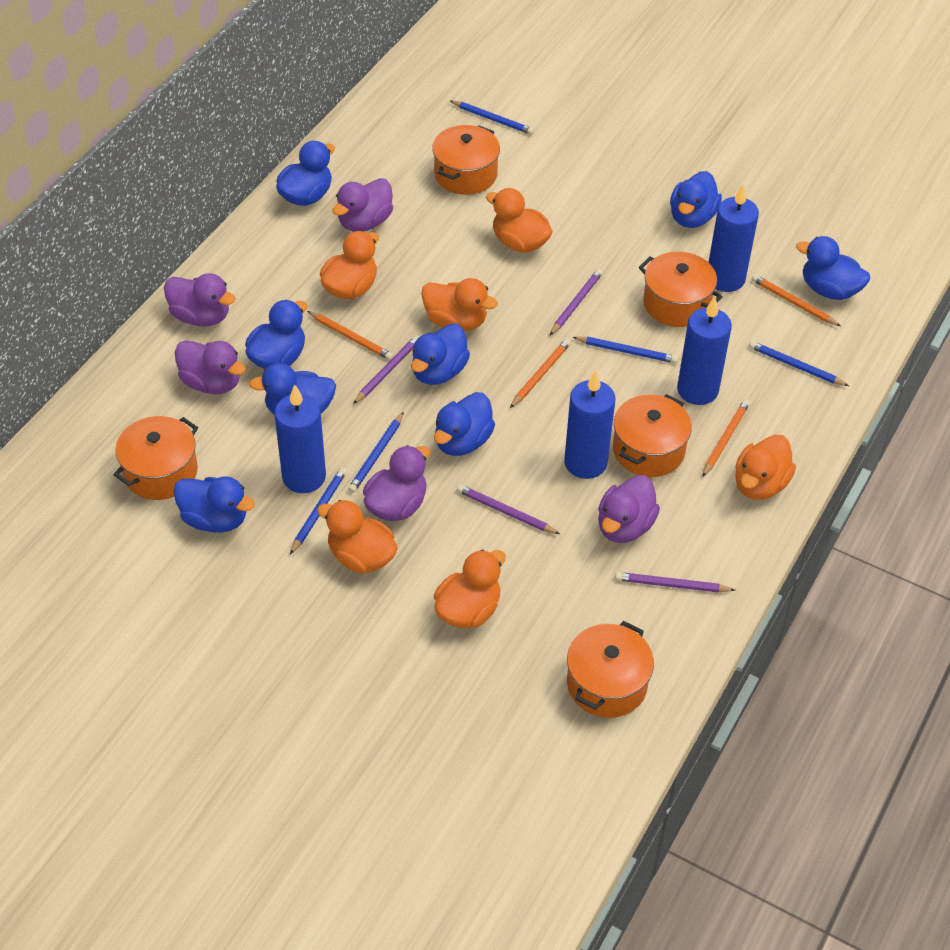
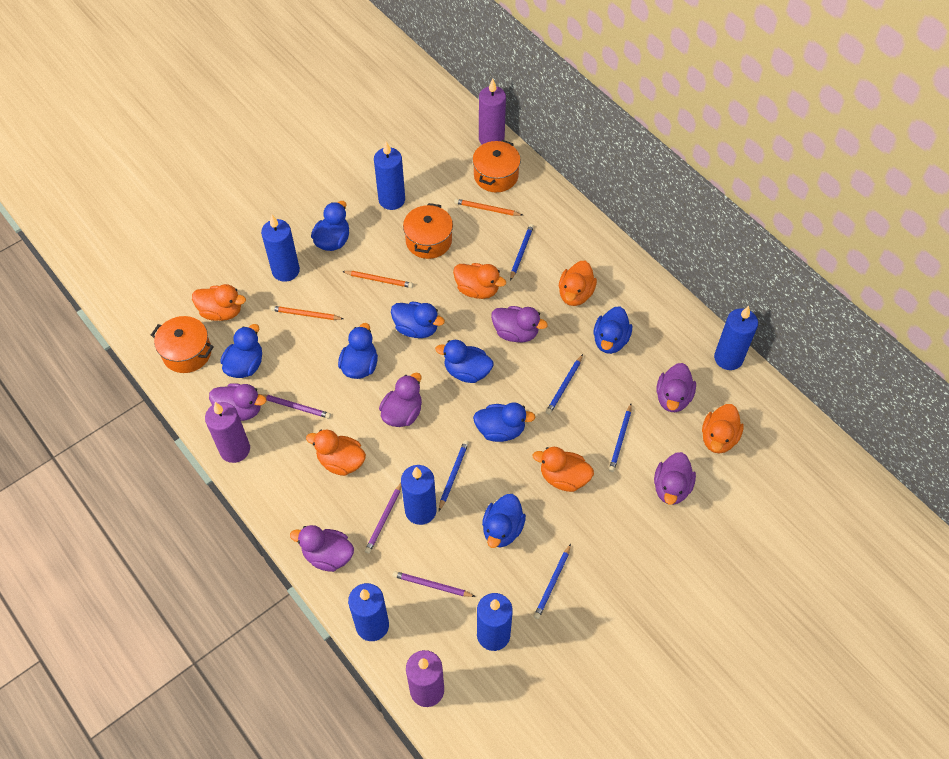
blue candle: [274,384,326,493] [564,370,615,479] [677,296,732,405] [708,183,759,292] = 4 -> [261,215,300,282] [348,583,389,641] [374,141,405,210] [401,465,437,525] [477,593,513,651] [714,306,758,370] = 6
orange pencil: [307,311,393,360] [510,339,571,408] [702,399,750,477] [752,274,841,326] = 4 -> [271,306,344,320] [342,271,413,288] [454,199,522,216] = 3
orange pot: [113,416,198,500] [432,125,500,195] [567,621,654,718] [613,394,692,477] [639,252,723,327] = 5 -> [151,316,214,373] [403,203,453,259] [472,140,521,192] = 3
purple candle: none = 0 -> [205,402,250,463] [406,650,444,707] [479,79,506,145] = 3
purple duck: [164,273,236,327] [175,340,246,394] [332,178,393,232] [363,445,430,521] [598,475,660,543] = 5 -> [209,383,266,421] [290,525,354,572] [379,373,422,427] [491,306,548,342] [654,452,696,505] [656,363,696,412] = 6
purple pencil: [353,335,419,404] [457,485,560,534] [550,269,603,335] [615,572,735,593] = 4 -> [258,394,331,419] [365,483,401,554] [393,571,476,597] = 3

